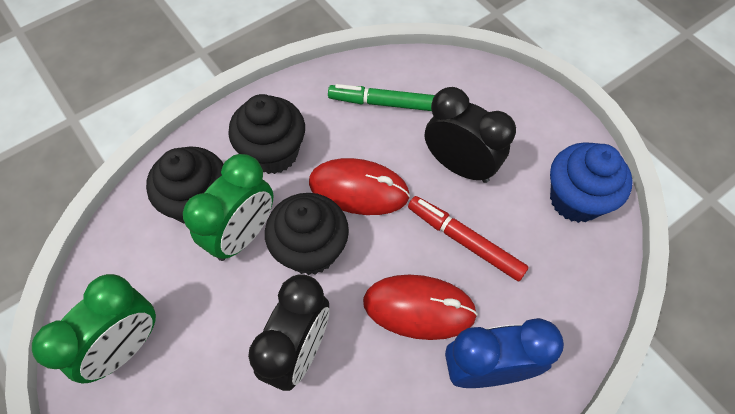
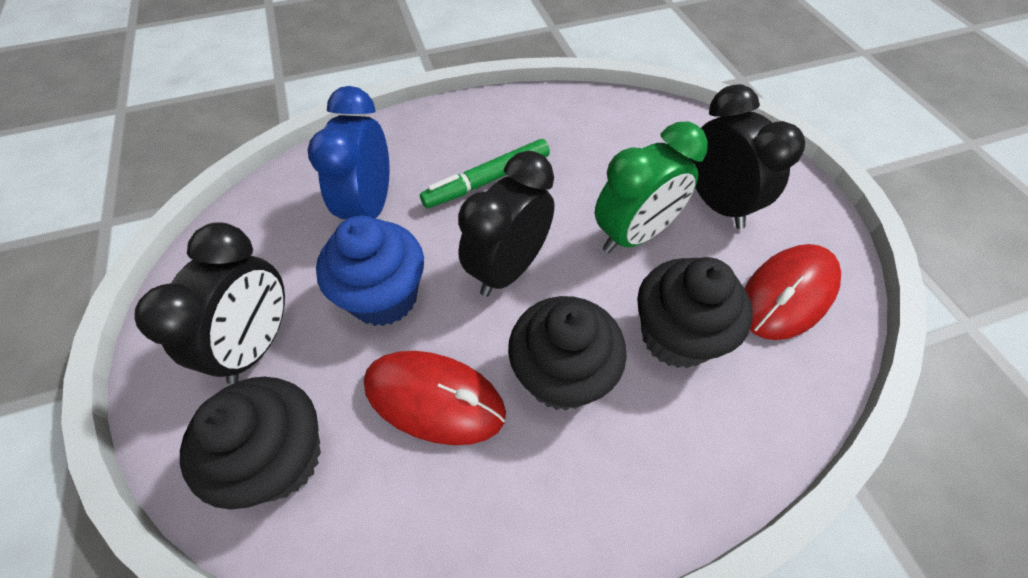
black clock: [248,275,329,391] [425,87,516,183] = 2 -> [134,222,285,384] [458,151,554,297] [689,84,805,229] = 3
green clock: [32,274,156,384] [183,154,273,261] = 2 -> [595,122,708,253] = 1
red marker: [408,196,529,281] = 1 -> none = 0

